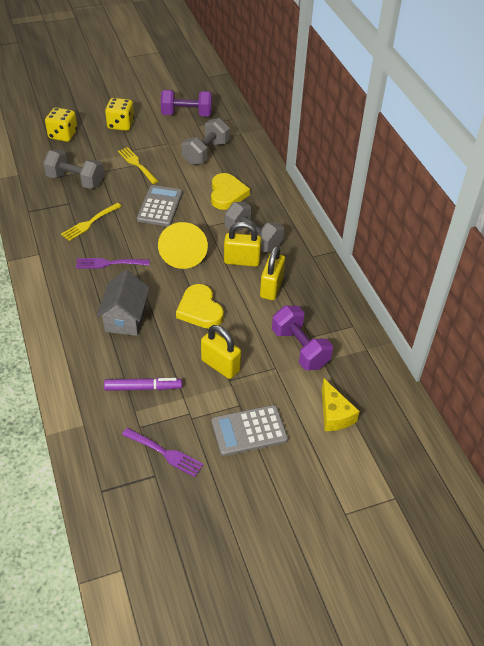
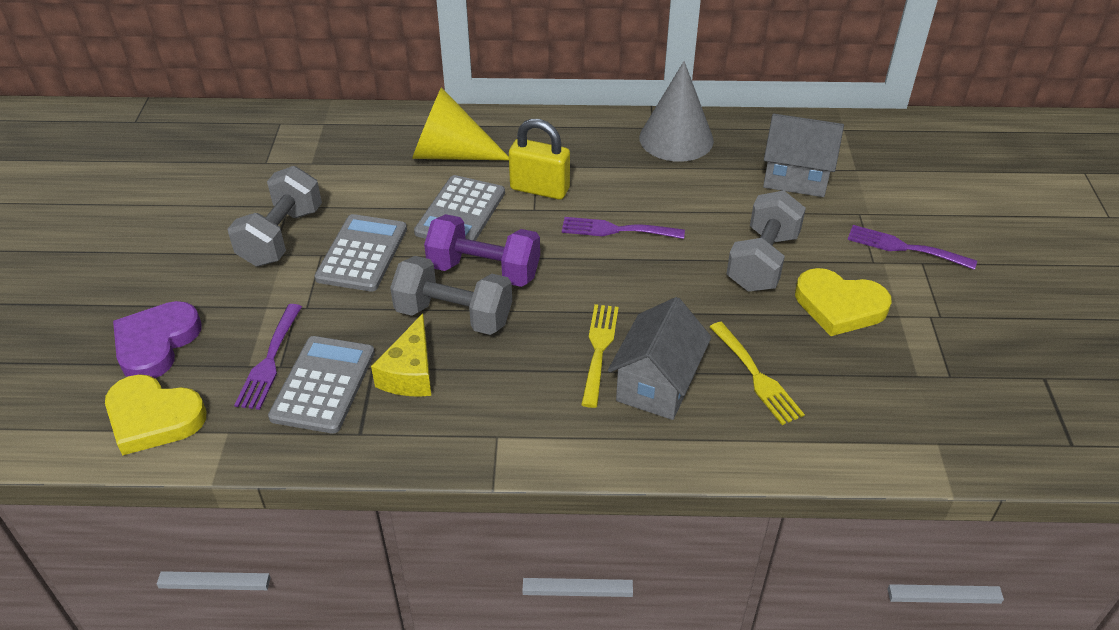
grey calculator: [137,185,183,226] [212,405,288,456] = 2 -> [268,336,375,434] [314,214,407,292] [414,175,505,241] = 3
grey cone: none = 0 -> [639,61,714,162] = 1
grey house: [97,270,150,336] = 1 -> [608,297,712,420] [763,114,844,197] = 2
purple dumbbell: [161,90,212,116] [272,306,333,370] = 2 -> [424,214,540,287] = 1
purple fork: [76,258,150,269] [122,428,204,477] = 2 -> [234,304,302,410] [562,217,685,239] [847,225,977,270] = 3
purple heart: none = 0 -> [113,301,201,378] = 1
purple marker: [104,378,182,391] = 1 -> none = 0
yellow dice: [45,107,78,142] [105,98,134,131] = 2 -> none = 0
yellow padlock: [201,325,241,379] [224,222,262,267] [260,245,285,300] = 3 -> [509,119,570,200] = 1

